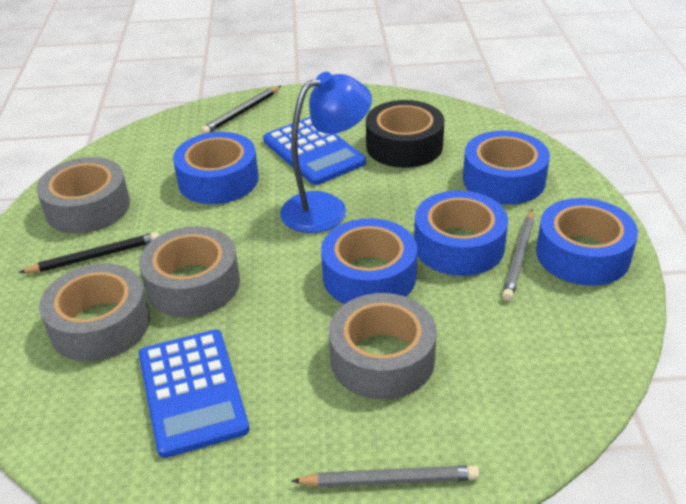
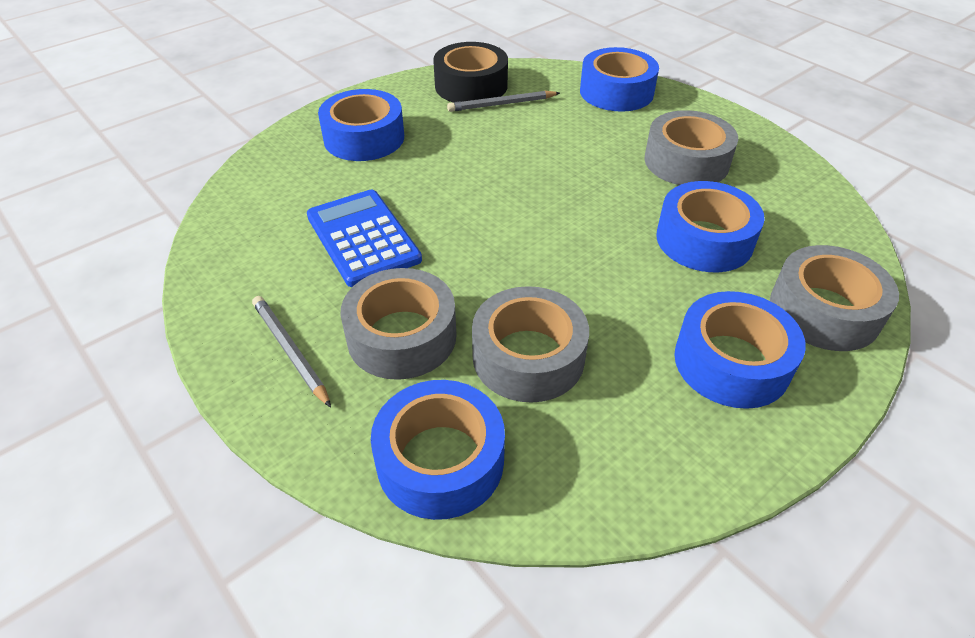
black pencil: [19,232,159,273] [201,86,281,134] = 2 -> none = 0
blue calculator: [139,330,250,458] [263,117,366,185] = 2 -> [307,190,422,287] = 1
blue lamp: [280,72,372,233] = 1 -> none = 0

